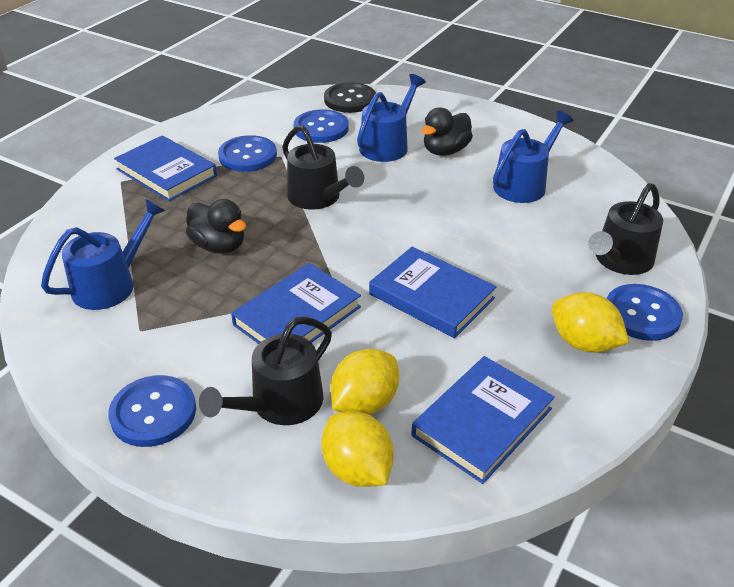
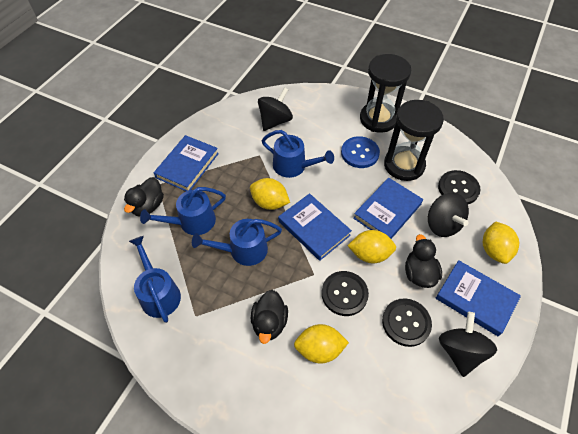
black button: [324,82,376,113] = 1 -> [322,271,369,316] [382,298,432,347] [438,170,481,204] = 3
black duck: [186,199,246,254] [422,107,473,156] = 2 -> [124,177,164,216] [251,290,288,344] [405,234,442,288] = 3
black hourglass: none = 0 -> [360,54,411,133] [384,100,444,181] = 2
black spinning top: none = 0 -> [258,87,293,131] [428,193,469,237] [439,312,497,377] = 3
black watering can: [199,316,332,425] [282,125,364,210] [588,183,663,275] = 3 -> none = 0
blue button: [108,375,196,447] [218,135,277,172] [293,110,349,143] [607,284,683,341] = 4 -> [341,136,380,168] = 1
blue watering can: [41,199,166,310] [357,74,426,162] [493,111,574,203] = 3 -> [129,236,181,323] [140,187,226,235] [192,219,282,266] [262,130,334,178] = 4
yellow lemon: [321,411,394,487] [331,349,399,415] [552,292,629,353] = 3 -> [250,178,290,210] [294,324,349,364] [347,230,396,264] [483,221,519,264] = 4

